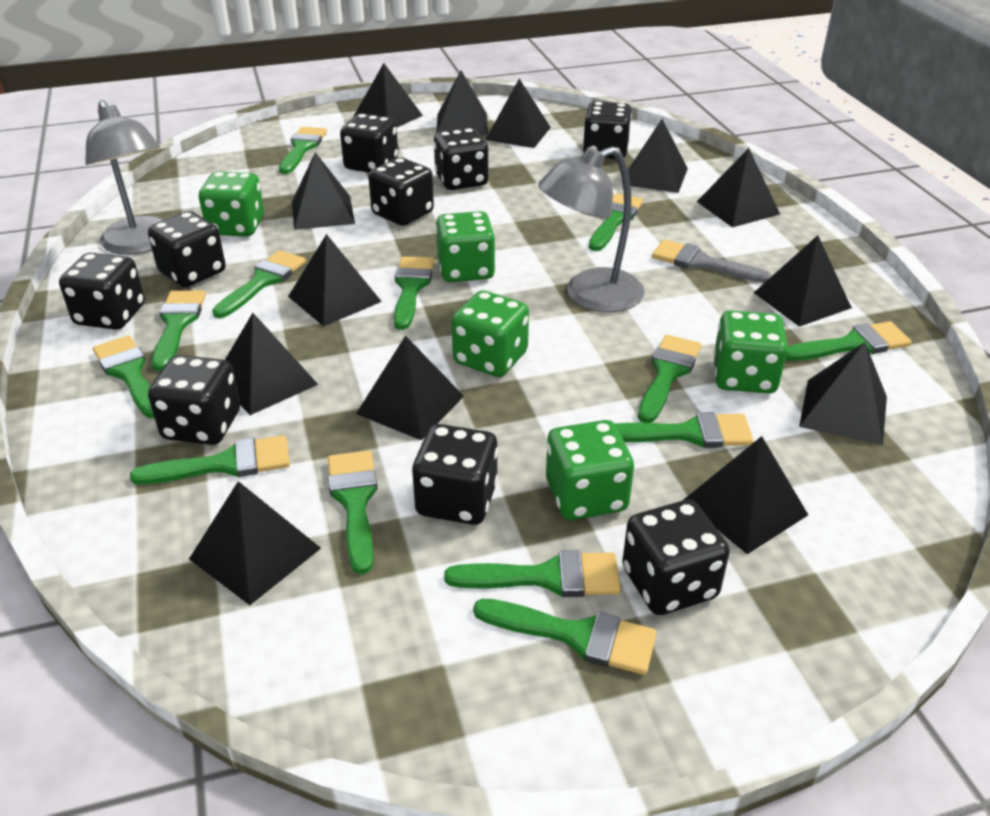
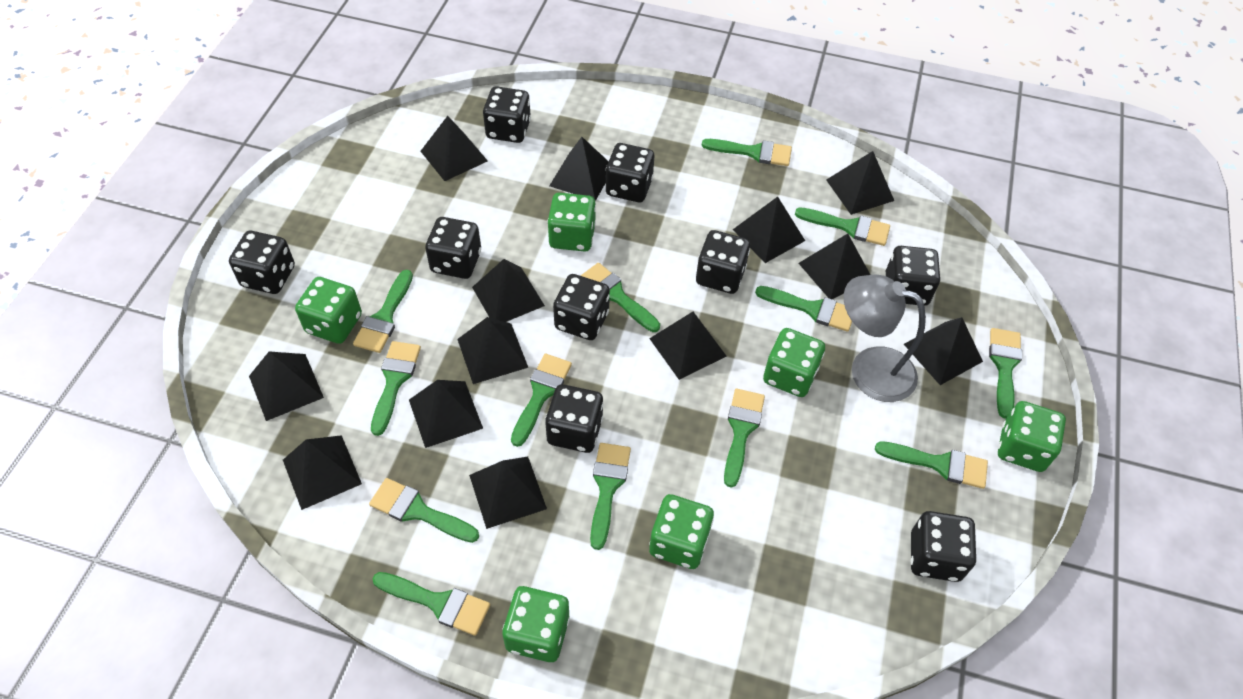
green dice: [199,171,264,237] [436,211,495,282] [452,290,529,377] [546,420,634,520] [713,310,788,394] = 5 -> [295,277,362,344] [502,586,570,662] [547,193,596,252] [649,494,714,569] [763,328,825,397] [998,401,1066,472] = 6
grey brush: [652,239,772,283] = 1 -> none = 0
grey lamp: [85,100,163,255] [538,147,645,312] = 2 -> [844,274,926,402] = 1

